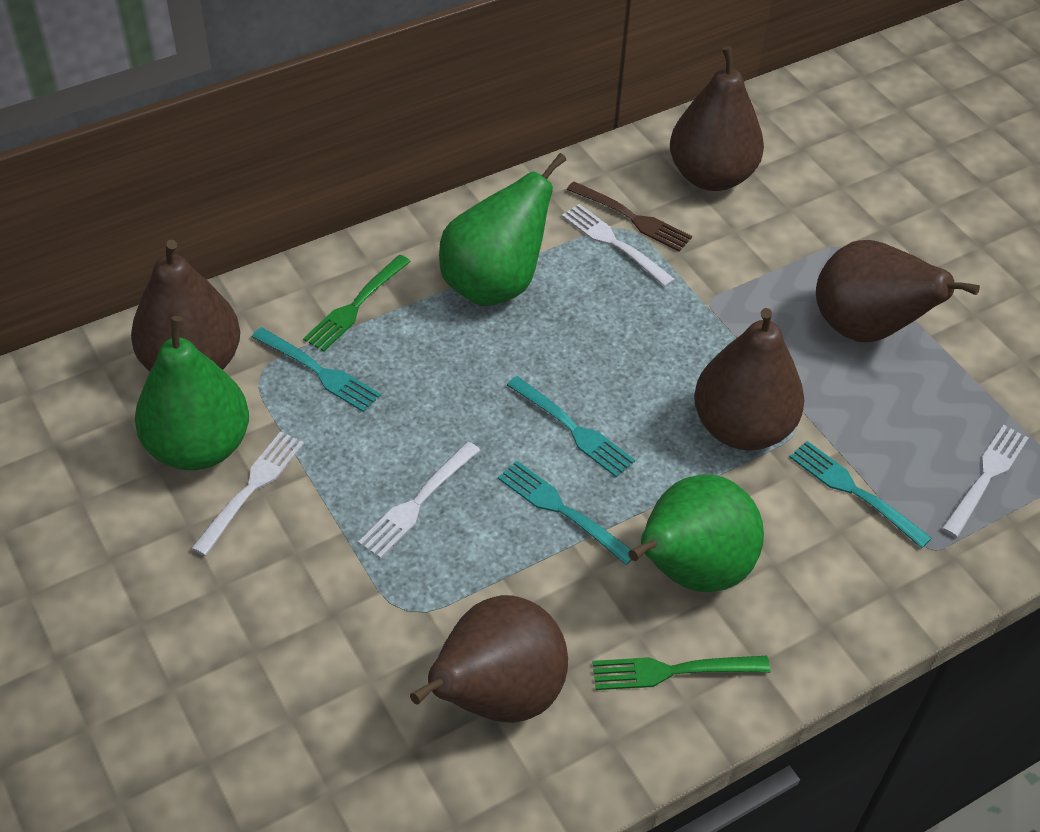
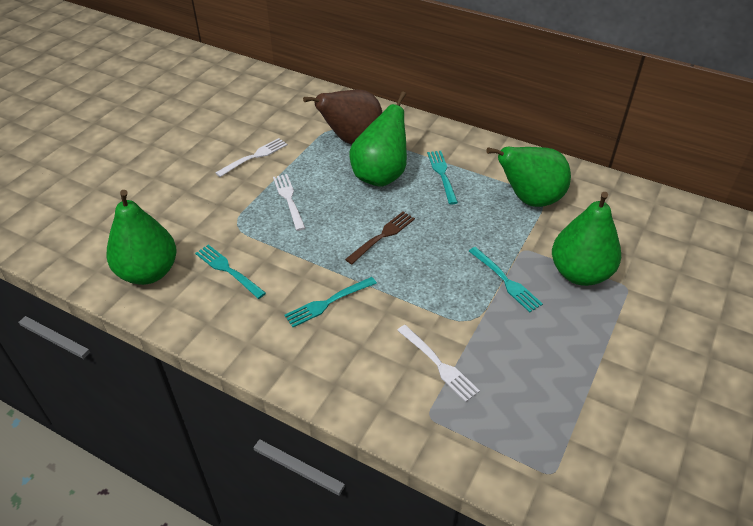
brown pear: [131,240,240,372] [410,595,568,723] [670,46,764,191] [694,308,804,450] [816,240,980,342] = 5 -> [303,90,383,144] = 1
green fork: [303,255,411,352] [592,656,770,690] = 2 -> none = 0
green pear: [135,316,249,470] [439,153,566,306] [628,474,764,592] = 3 -> [106,190,177,285] [349,91,407,187] [487,147,571,207] [552,192,621,286] = 4
white fork: [191,431,304,556] [358,442,480,559] [562,204,675,287] [942,425,1029,538] = 4 -> [215,138,288,177] [273,174,305,231] [397,325,480,402] = 3

